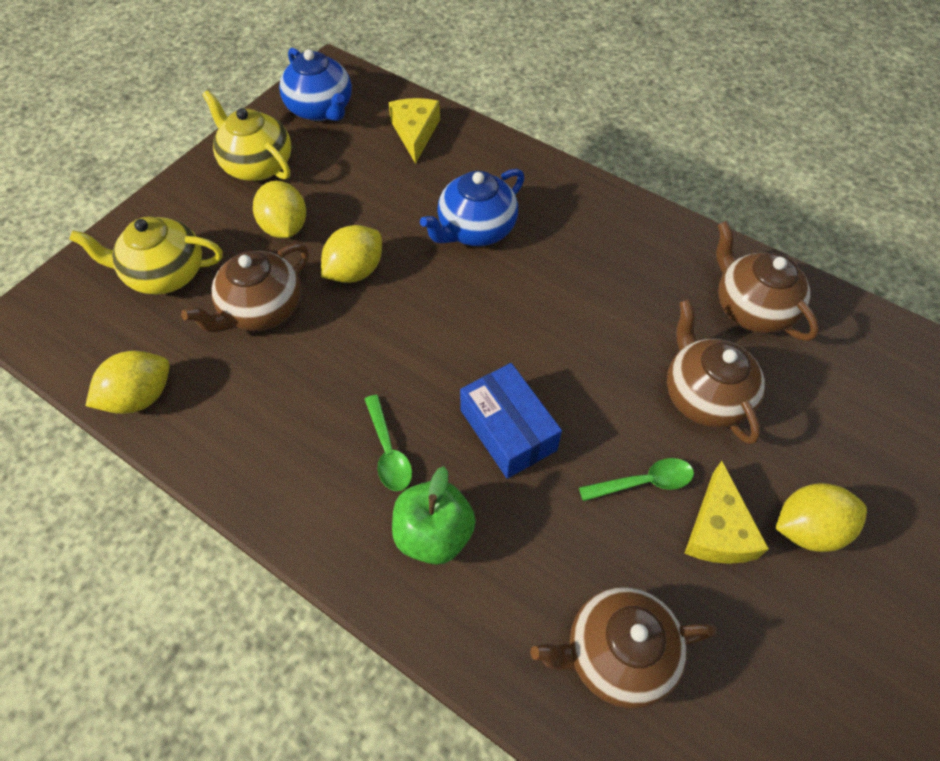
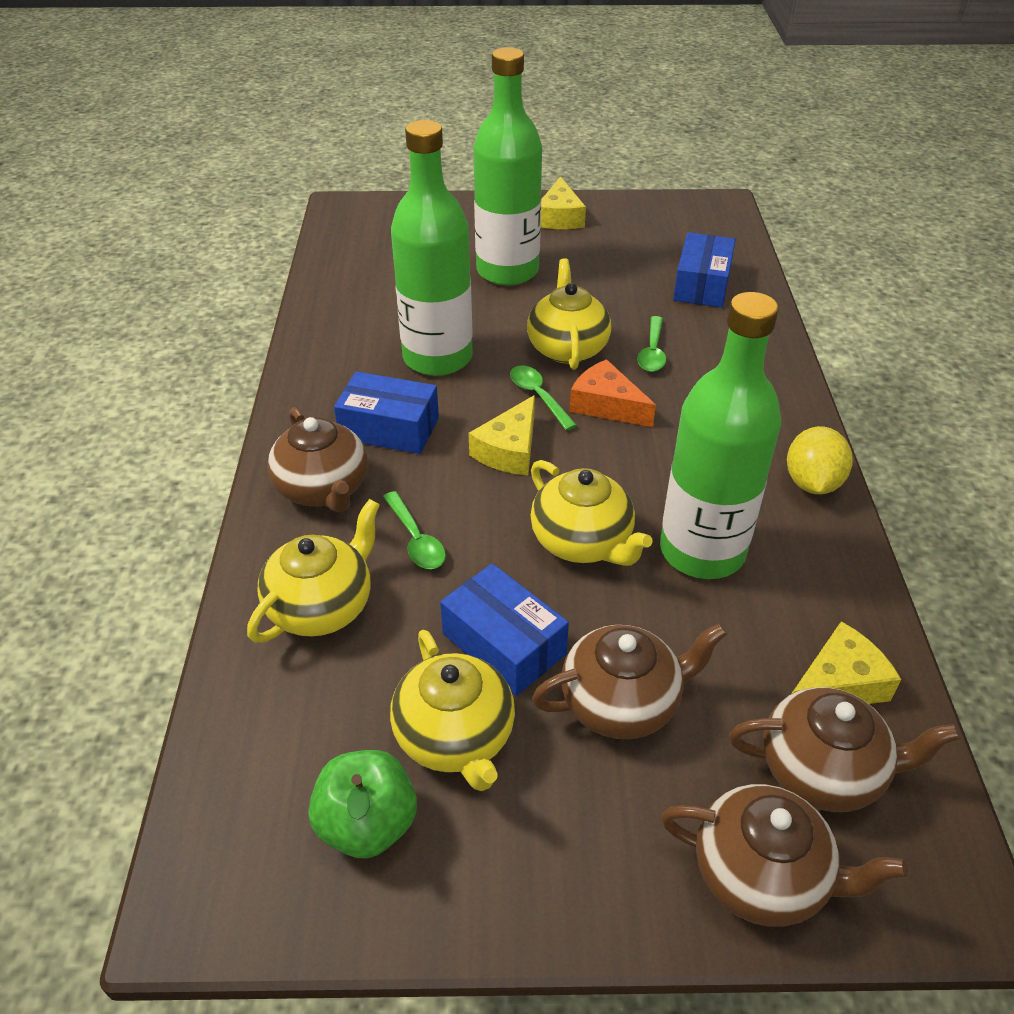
blue box: [460,363,562,479] = 1 -> [334,371,439,454] [440,563,569,696] [673,232,736,308] = 3
blue teapot: [279,48,352,121] [420,169,524,246] = 2 -> none = 0
green bottle: none = 0 -> [391,120,473,376] [473,47,542,286] [660,292,781,579] = 3
green spoon: [365,395,412,491] [579,458,694,501] = 2 -> [383,491,446,569] [510,365,577,431] [637,316,666,372] = 3
orange cheese: none = 0 -> [570,359,656,427] = 1
yellow cheese: [388,98,440,164] [684,461,769,564] = 2 -> [469,395,535,475] [541,176,586,229] [791,621,901,704] = 3
yellow lemon: [85,351,170,414] [253,181,306,238] [321,225,382,283] [775,483,867,552] = 4 -> [787,426,853,494] = 1
yellow teapot: [69,216,223,295] [202,90,291,181] = 2 -> [247,499,380,643] [390,630,515,791] [527,258,611,370] [530,460,653,566] = 4

